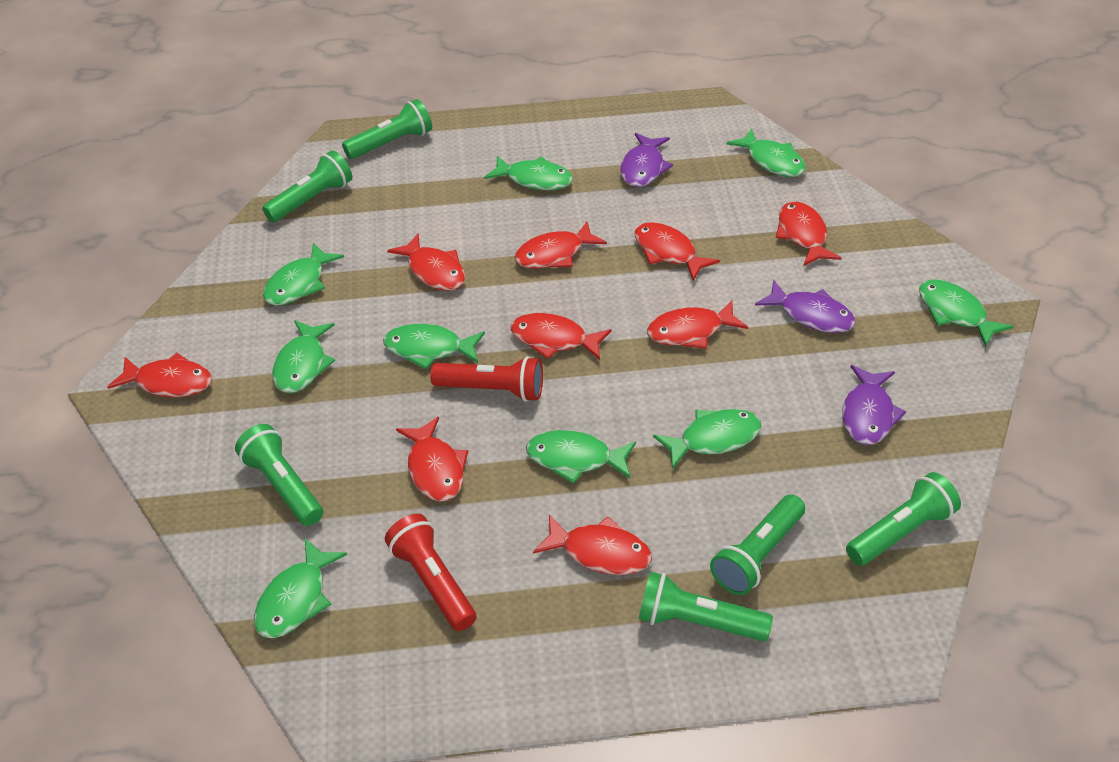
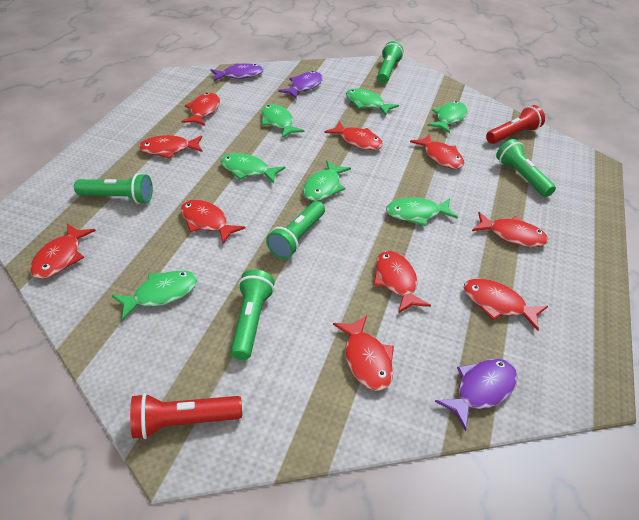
green fish: [254,539,347,638] [263,243,344,306] [272,320,335,393] [383,324,485,369] [484,156,573,190] [526,430,636,483] [653,409,762,469] [726,129,806,177] [919,280,1014,347] = 9 -> [112,270,197,321] [220,153,285,183] [261,104,304,138] [303,160,351,201] [346,88,399,116] [386,197,458,226] [427,101,468,133] = 7
green flashlight: [235,424,323,526] [262,150,352,222] [342,99,432,159] [639,571,773,641] [710,495,805,595] [846,472,961,566] = 6 -> [74,173,153,204] [230,269,275,360] [266,201,325,259] [377,41,403,83] [496,139,556,197] = 5
red fish: [107,353,212,397] [387,233,466,291] [396,417,468,502] [510,313,612,360] [514,221,607,268] [533,515,652,575] [634,222,720,281] [647,300,748,349] [776,202,841,266] = 9 -> [30,223,96,279] [138,135,202,158] [181,93,220,126] [181,200,246,244] [324,121,383,150] [333,315,394,391] [373,251,431,313] [410,134,465,169] [464,279,548,331] [472,212,548,247] = 10

